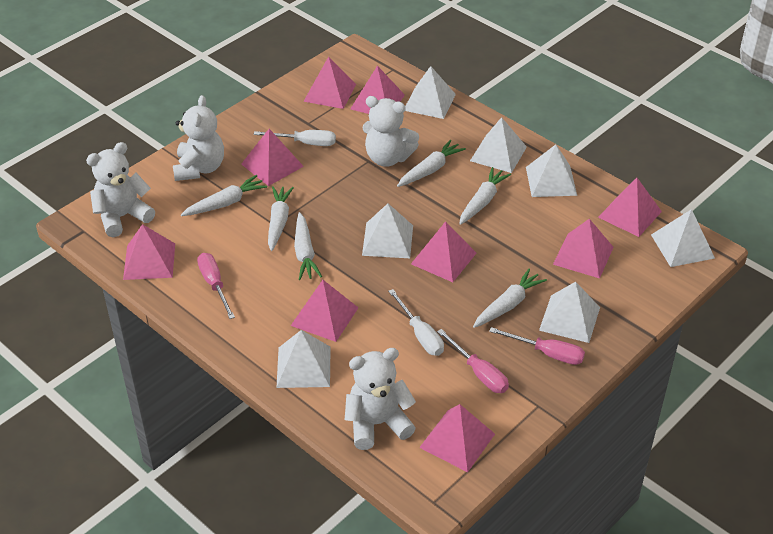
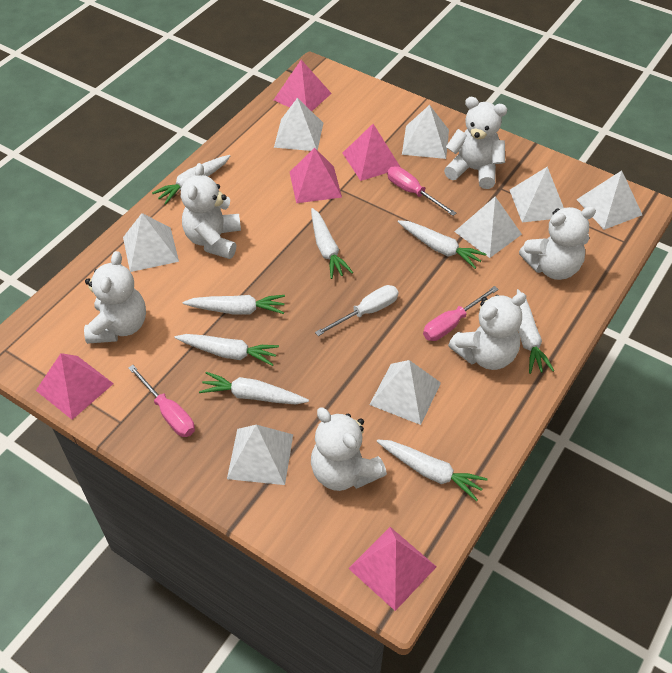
pink pyramid: [123,224,175,280] [241,129,304,186] [291,280,358,342] [303,56,356,109] [350,66,405,114] [411,221,476,282] [419,404,495,472] [553,219,614,279] [598,178,662,237] = 9 -> [36,353,114,420] [274,60,332,111] [290,147,342,203] [343,124,400,181] [348,527,437,611] = 5
white carrot: [181,175,267,216] [268,186,294,251] [294,212,322,280] [397,140,466,187] [459,167,511,225] [473,269,547,328] = 6 -> [152,155,230,205] [174,334,279,366] [183,295,285,315] [199,372,309,404] [311,208,353,279] [377,439,488,501] [398,220,486,269] [517,289,554,374] = 8
white pyramid: [276,330,331,388] [362,204,413,258] [405,66,456,119] [470,117,527,173] [526,144,577,197] [539,282,600,343] [651,209,715,267] = 7 -> [123,213,179,272] [227,425,293,485] [274,98,323,151] [369,360,441,425] [402,105,449,159] [454,197,522,258] [510,167,564,223] [576,170,642,230] = 8
white screwdriver: [254,130,336,146] [388,289,444,356] = 2 -> [315,285,398,336] = 1
white teddy bear: [86,142,155,237] [173,95,224,181] [345,348,416,450] [362,96,419,167] = 4 -> [84,251,146,344] [181,163,241,259] [311,407,387,491] [444,97,507,189] [448,292,526,370] [519,206,596,280] = 6

